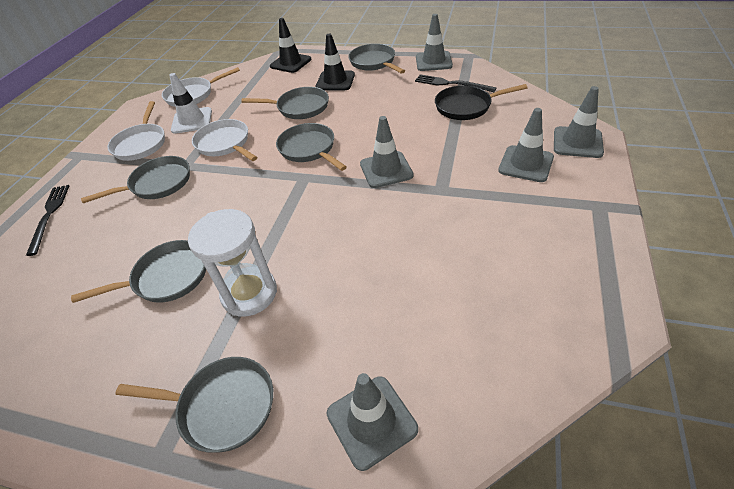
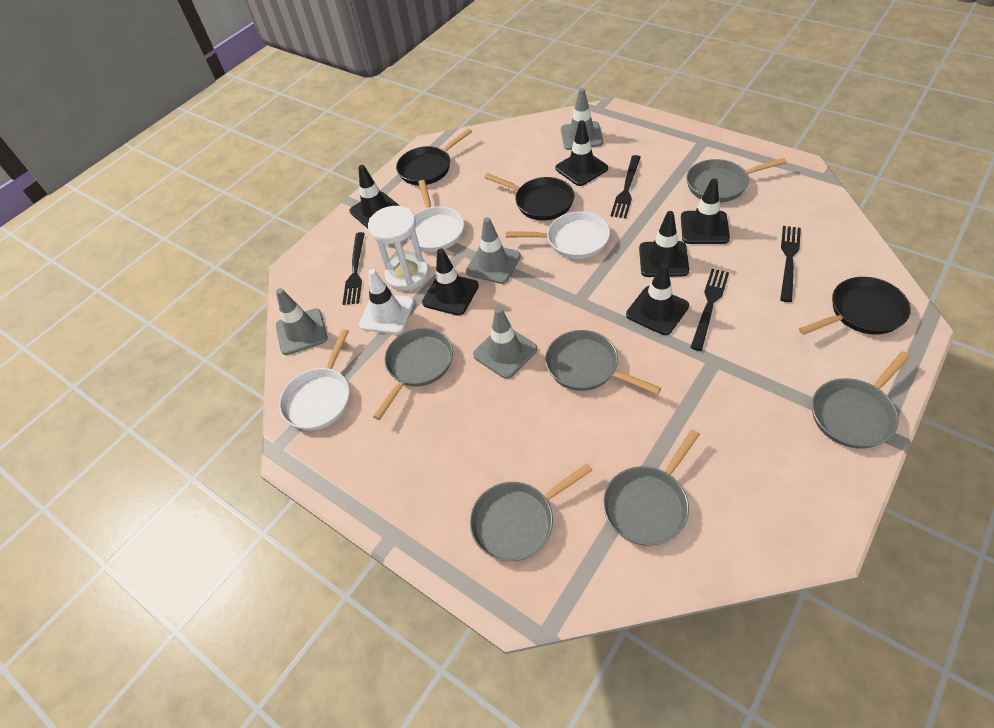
black fork: [26,185,69,256] [415,74,496,92] = 2 -> [343,232,365,305] [611,155,641,218] [690,269,729,351] [780,226,801,302] = 4
black pan: [435,84,527,120] = 1 -> [396,128,472,185] [484,173,574,220] [799,277,911,335] = 3
black traffic cone: [270,18,311,73] [315,34,355,90] = 2 -> [350,165,400,228] [422,249,479,316] [555,120,608,186] [626,263,689,335] [639,211,689,277] [681,178,730,244] = 6
grey traffic cone: [327,373,418,471] [360,116,414,188] [416,14,453,71] [498,108,554,182] [554,86,604,158] = 5 -> [276,288,328,355] [466,217,521,284] [473,307,537,379] [561,88,603,150] = 4

